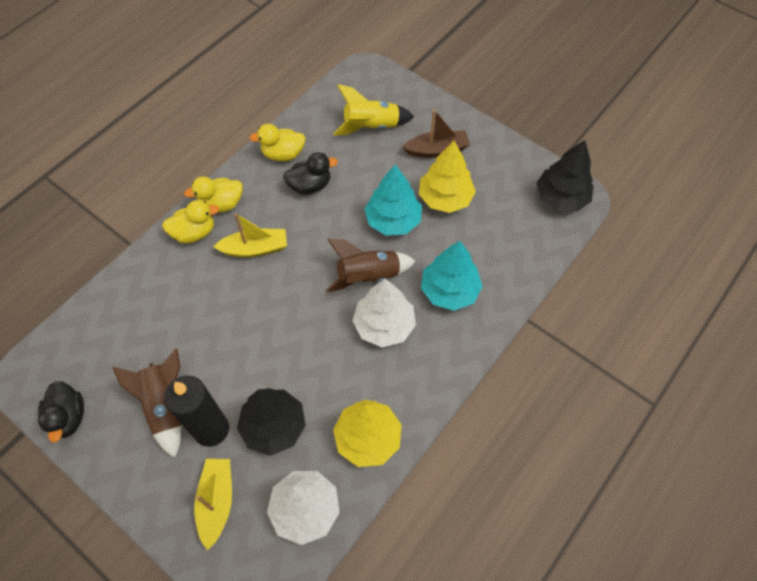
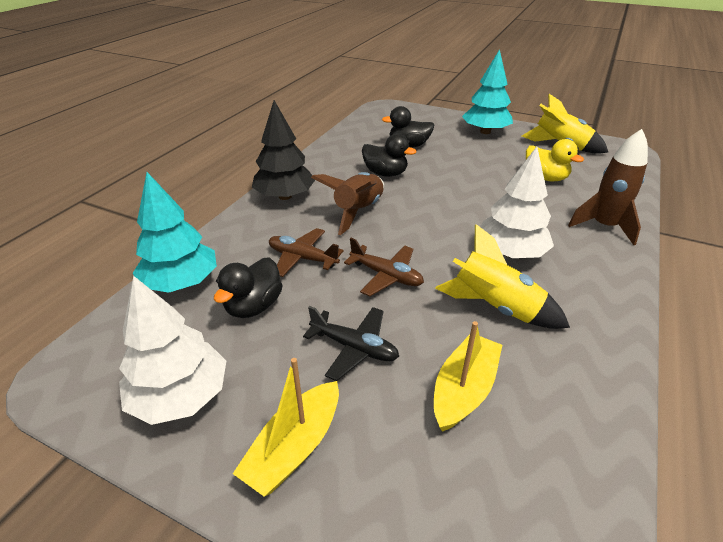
black candle: [164,376,229,447] = 1 -> none = 0
black duck: [38,381,84,442] [283,152,338,195] = 2 -> [214,257,283,318] [362,134,416,177] [382,106,434,147] = 3
black plane: none = 0 -> [303,306,399,381] = 1
black tree: [237,388,306,456] [536,140,593,211] = 2 -> [252,100,315,200] = 1
brown boat: [402,110,470,158] = 1 -> none = 0
brown plane: none = 0 -> [269,228,344,277] [344,238,424,296] = 2
yellow duck: [162,200,219,243] [184,176,243,213] [249,124,305,161] = 3 -> [526,139,584,182] = 1
yellow rocket: [333,84,414,136] = 1 -> [435,224,570,329] [522,94,608,154] = 2
yellow tree: [333,400,402,467] [419,141,476,213] = 2 -> none = 0

